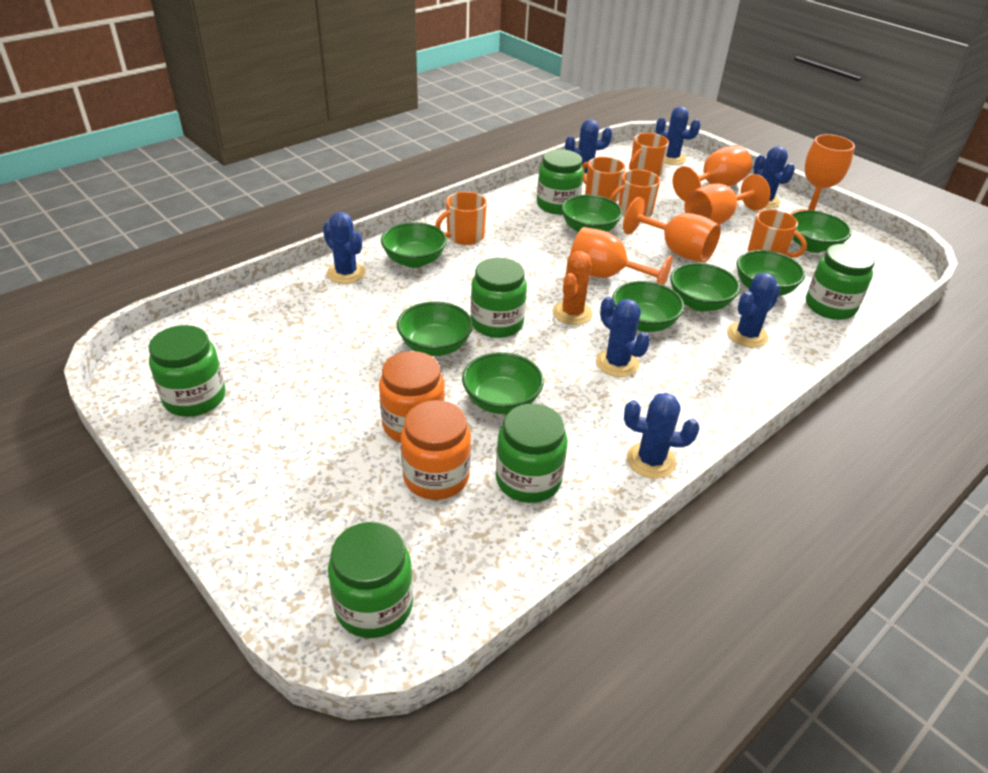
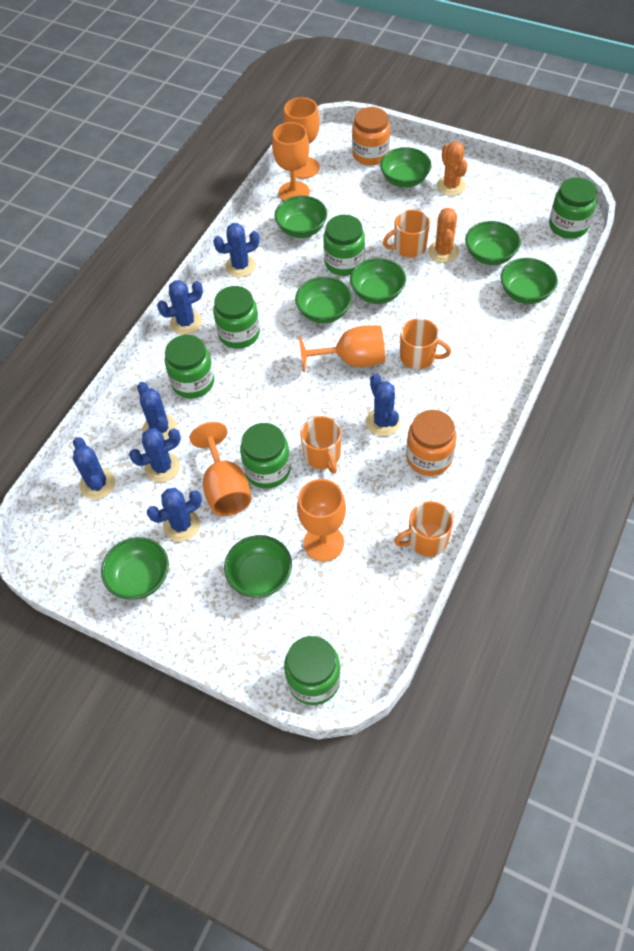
orange cactus: [553,251,593,325] = 1 -> [428,208,459,263] [437,141,468,196] = 2
orange mug: [436,191,487,245] [582,157,625,202] [610,169,660,217] [629,133,669,176] [748,210,807,258] = 5 -> [300,416,341,474] [383,209,430,258] [394,501,453,557] [400,318,451,369] = 4

